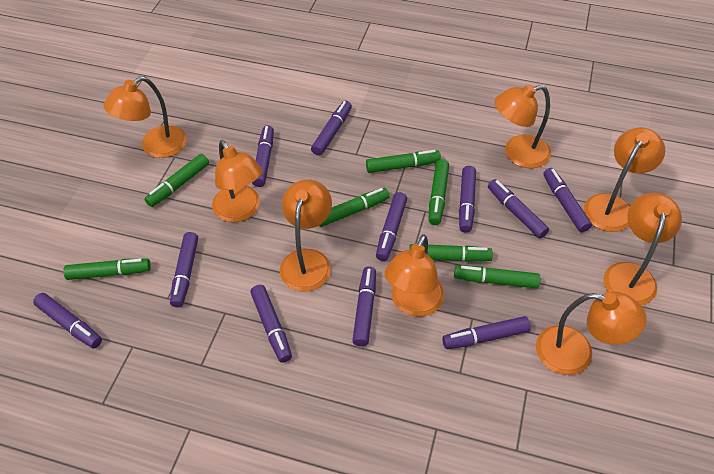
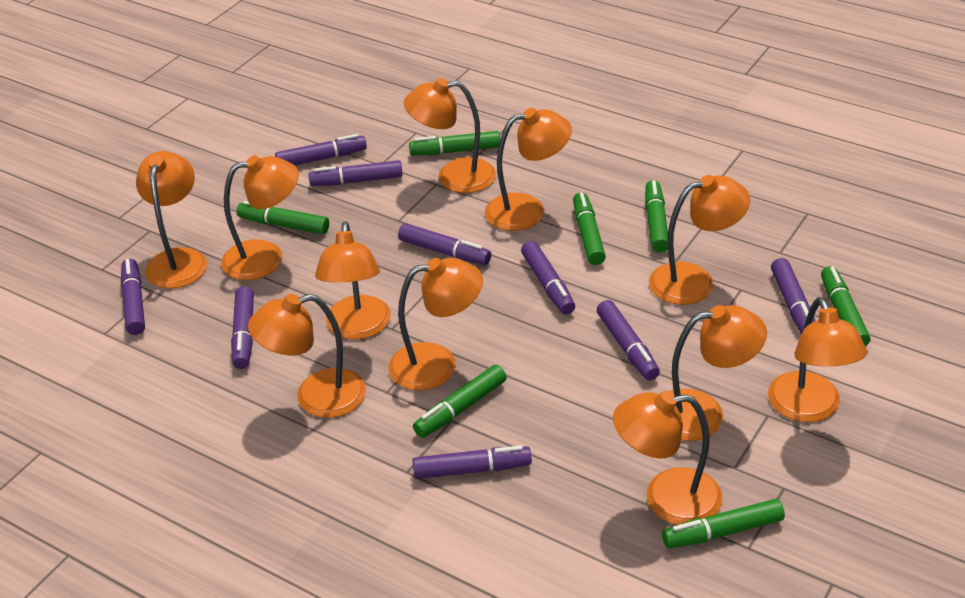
orange lamp: [104,76,187,158] [212,140,262,222] [280,179,332,292] [385,235,444,317] [495,84,551,168] [536,292,647,375] [584,127,665,232] [604,193,682,306] = 8 -> [136,151,207,289] [221,155,299,280] [248,294,366,418] [315,221,391,340] [389,258,483,391] [404,78,496,193] [485,108,572,231] [613,391,723,525] [649,175,750,305] [669,305,767,441] [768,297,867,422] = 11
purple marker: [33,293,102,348] [170,232,198,307] [250,285,292,363] [252,125,274,187] [311,101,352,156] [352,266,376,347] [376,192,407,261] [442,316,531,349] [459,166,476,233] [488,179,549,239] [543,168,592,232] = 11 -> [121,259,145,335] [231,286,254,369] [275,134,367,165] [309,160,403,186] [398,223,491,265] [413,445,532,479] [521,241,575,315] [597,300,660,381] [771,258,815,334] = 9

